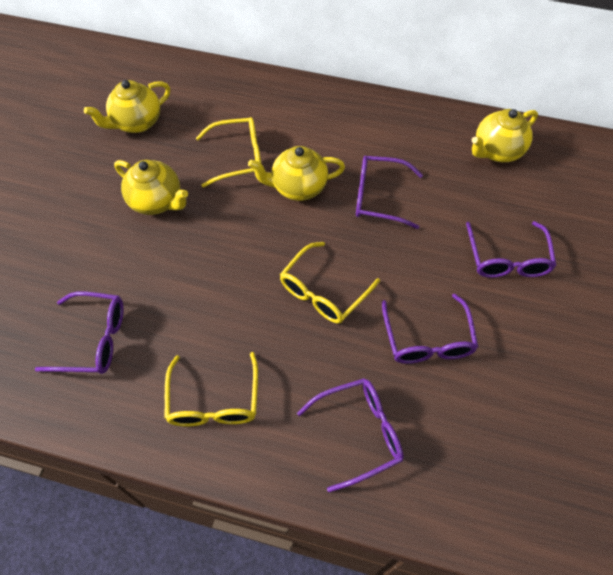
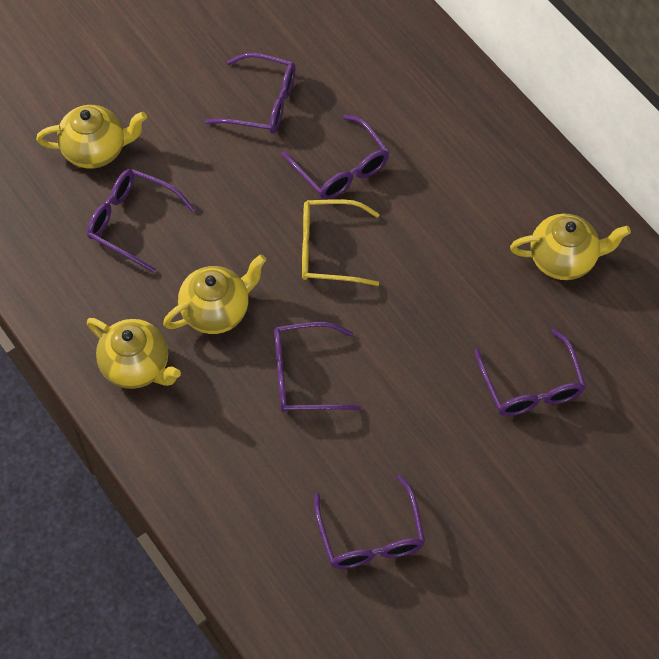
purple glasses: [35,292,124,374] [297,378,404,492] [356,156,423,229] [382,294,478,364] [466,221,557,278] = 5 -> [87,169,195,273] [205,53,296,134] [274,322,361,412] [281,115,389,200] [314,475,425,569] [474,329,586,416] = 6
yellow glasses: [165,352,258,426] [196,117,261,188] [280,242,380,324] = 3 -> [302,199,380,286] = 1

